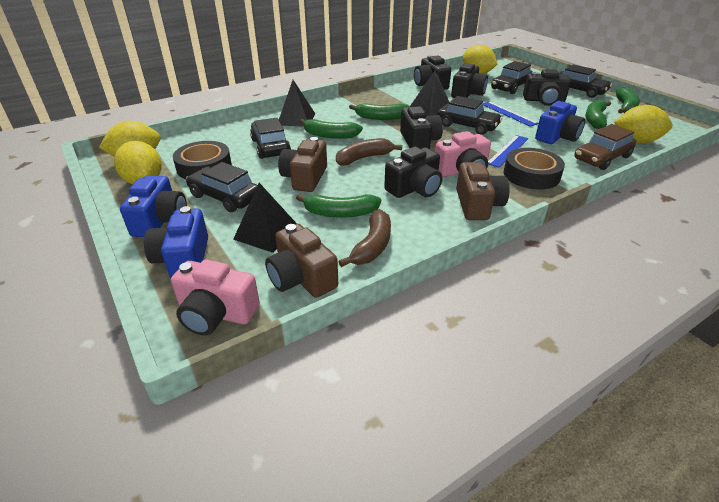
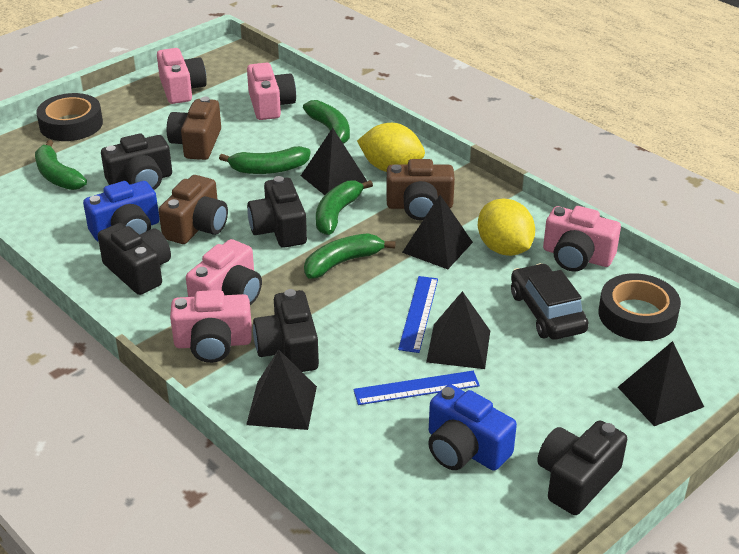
black car: [186,162,258,212] [250,118,291,159] [437,96,502,135] [491,61,533,94] [559,64,612,98] = 5 -> [511,263,589,340] = 1
black pyramid: [233,183,297,253] [279,80,315,127] [410,71,449,116] = 3 -> [246,349,317,430] [301,128,367,195] [402,195,473,269] [426,291,490,369] [618,341,704,426] = 5
blue camera: [120,175,187,237] [144,206,208,278] [535,101,585,144] = 3 -> [83,181,160,242] [428,384,517,471] = 2
brown banana: [336,138,402,165] [339,209,391,267] = 2 -> none = 0
brown car: [575,124,636,170] = 1 -> none = 0
pink camera: [171,260,260,336] [435,131,491,177] = 2 -> [157,48,207,104] [170,290,252,363] [186,239,262,305] [247,63,296,120] [543,206,621,272] = 5
yellow lemon: [99,121,161,157] [114,141,162,184] [463,45,497,74] [614,105,672,143] = 4 -> [357,123,425,172] [478,198,535,256] = 2

